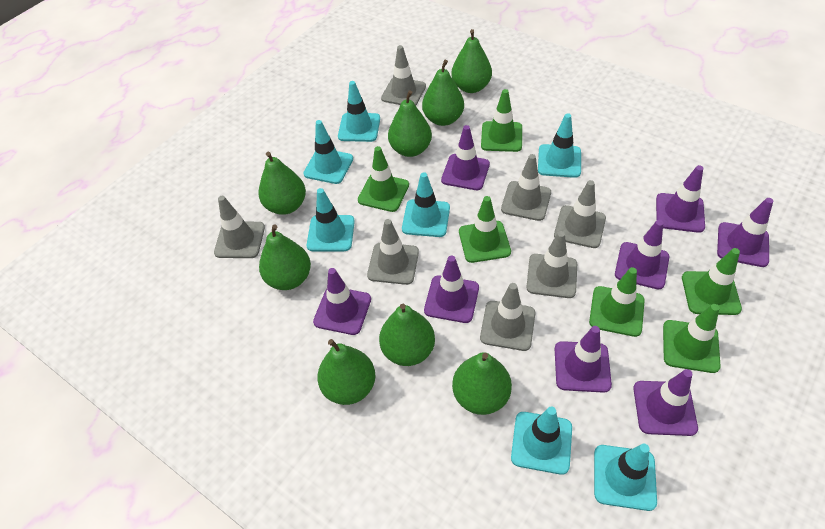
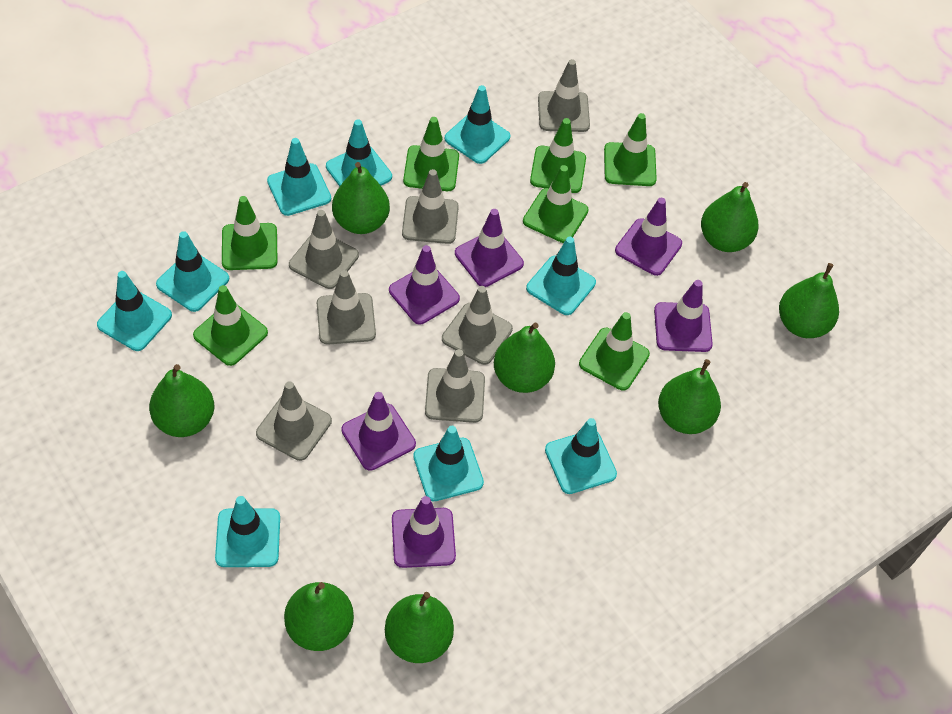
green traffic cone: [358,146,409,212] [459,196,511,263] [481,89,522,152] [589,267,645,337] [663,304,721,373] [682,248,742,315] = 6 -> [193,285,268,366] [222,196,278,270] [403,117,459,191] [523,165,588,243] [530,118,586,193] [579,312,650,390] [604,113,657,186] = 7
purple traffic cone: [313,268,371,335] [424,256,479,323] [441,125,490,190] [555,326,612,393] [615,220,669,289] [633,369,698,436] [656,165,705,233] [717,198,773,267] = 8 -> [341,392,416,471] [389,245,460,325] [392,496,456,568] [455,209,524,287] [615,198,682,276] [654,280,713,352] = 6
turquoise traffic cone: [303,120,353,184] [307,188,355,251] [338,81,380,142] [402,172,450,237] [511,407,572,475] [538,113,581,178] [594,443,657,511] = 7 -> [97,271,172,351] [156,231,229,312] [215,496,280,567] [267,138,331,216] [326,119,392,187] [413,426,484,501] [445,85,510,164] [526,237,596,315] [545,418,617,494] = 9

